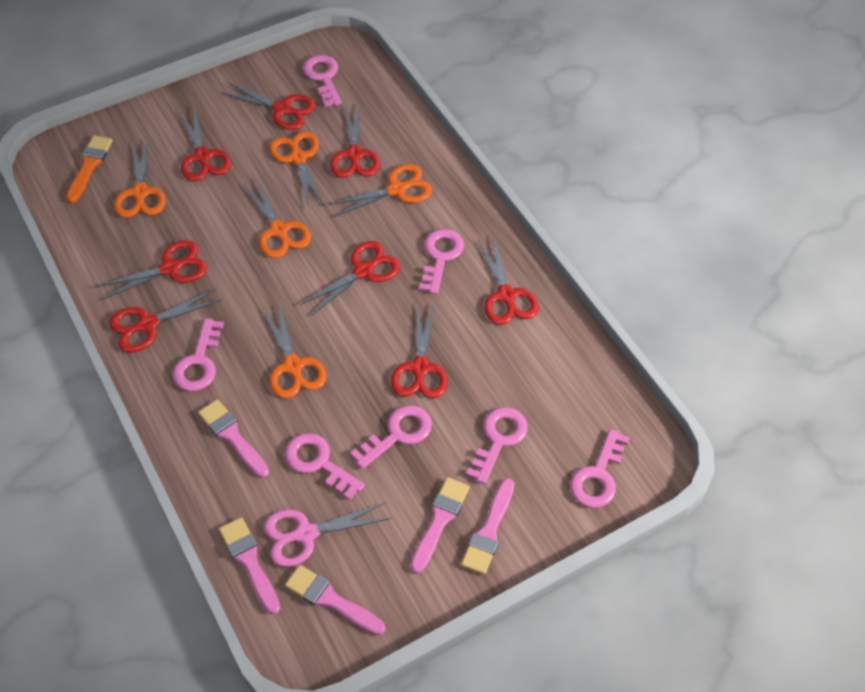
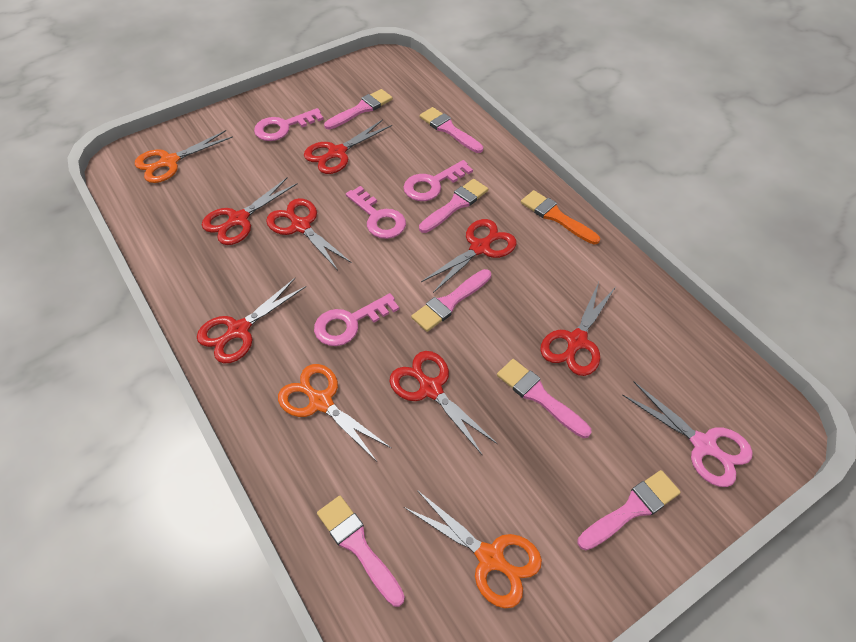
orange scissors: [114,140,166,218] [243,179,311,258] [263,304,327,399] [269,131,325,207] [328,164,432,217] = 5 -> [135,130,233,183] [278,364,391,461] [404,490,542,608] = 3
pink brush: [198,399,269,478] [219,517,280,614] [285,565,385,635] [411,477,470,573] [461,478,514,575] = 5 -> [317,496,405,607] [324,89,393,130] [411,269,491,332] [419,179,488,233] [420,107,483,153] [497,359,591,438] [578,470,681,550] = 7
pink key: [173,318,224,391] [285,433,365,500] [303,55,342,107] [350,405,432,469] [419,229,464,294] [466,407,528,484] [570,429,630,508] = 7 -> [254,108,324,141] [314,293,399,346] [346,186,406,239] [403,160,473,201] = 4
red scissors: [95,240,207,300] [109,288,222,353] [180,109,231,181] [220,82,316,130] [300,241,401,316] [330,105,380,178] [391,303,448,398] [478,237,539,325] = 8 -> [197,278,306,363] [202,177,298,245] [266,198,352,270] [304,119,392,174] [389,351,498,456] [421,219,517,293] [541,282,616,376] = 7

